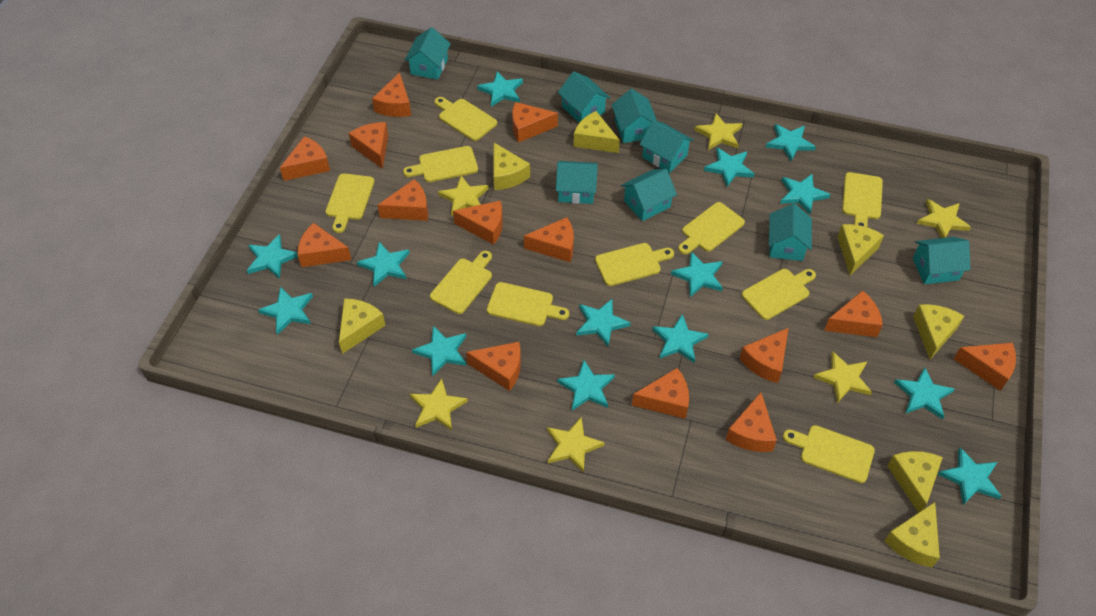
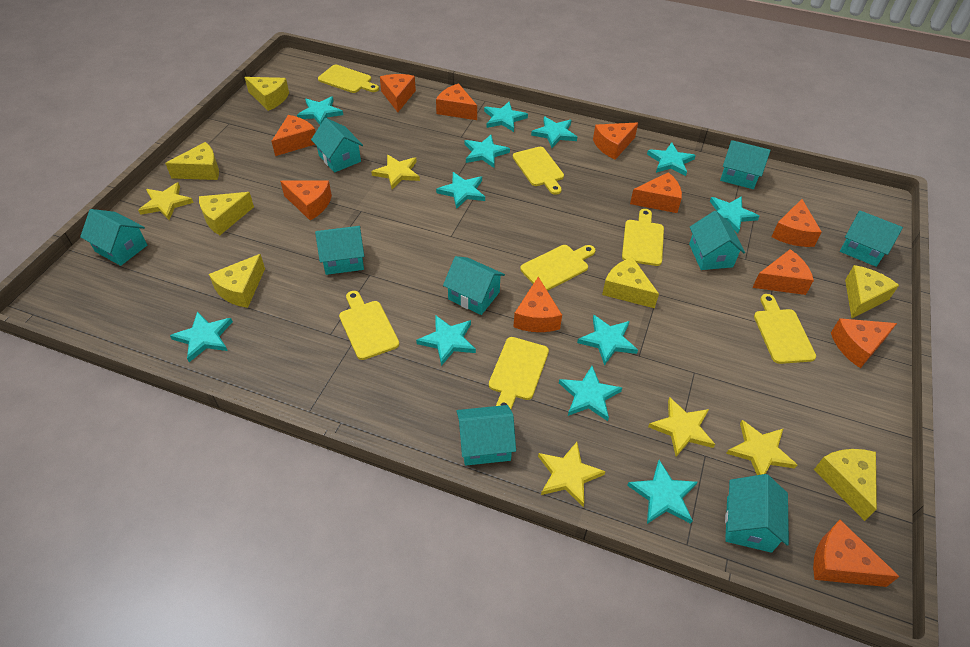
orange cheese: [280,136,330,181] [298,223,351,267] [349,122,388,169] [372,73,411,117] [378,179,428,221] [453,201,503,245] [466,342,521,391] [512,102,558,143] [524,217,574,262] [632,368,689,419] [726,392,777,452] [740,328,788,383] [824,290,883,337] [954,343,1016,391] = 14 -> [271,115,315,156] [280,181,332,220] [380,74,416,112] [436,83,477,120] [513,277,562,332] [593,122,638,160] [630,172,682,213] [752,249,814,295] [772,199,822,247] [813,520,900,587] [831,318,897,368] = 11
turquoise house: [404,27,451,80] [556,161,598,204] [558,71,610,123] [612,89,657,143] [621,169,677,221] [640,120,694,173] [769,203,812,261] [913,237,971,284] = 8 -> [80,209,147,266] [311,118,363,173] [315,226,364,275] [443,256,505,315] [456,405,516,466] [689,211,745,270] [720,140,771,189] [725,474,789,553] [840,210,903,267] = 9
turquoise star: [247,234,298,279] [258,287,313,335] [357,242,410,287] [412,326,466,376] [477,71,523,107] [557,360,615,410] [576,299,631,346] [652,314,709,363] [671,251,723,297] [704,148,754,187] [766,124,816,161] [780,174,831,214] [894,367,955,420] [938,448,1002,505] = 14 -> [170,311,233,362] [297,96,343,125] [416,315,476,366] [436,172,485,209] [464,135,510,168] [484,101,528,132] [531,117,577,148] [559,366,622,421] [577,315,638,366] [627,460,697,524] [647,142,696,176] [710,196,760,233] = 12
yellow cutting board: [325,173,375,233] [403,146,478,182] [430,251,492,314] [434,97,497,141] [487,282,569,326] [595,243,674,286] [678,202,745,254] [742,269,816,320] [783,425,875,483] [842,172,883,227] = 10 -> [318,65,379,93] [339,291,399,360] [489,337,549,409] [513,147,564,195] [520,245,596,291] [622,209,664,266] [754,294,816,364] = 7
yellow star: [410,378,468,431] [438,176,489,216] [547,417,605,473] [694,113,743,150] [813,351,872,403] [916,199,971,238] = 6 -> [138,182,194,220] [371,155,420,189] [538,442,606,507] [648,397,715,457] [726,420,797,475] = 5

